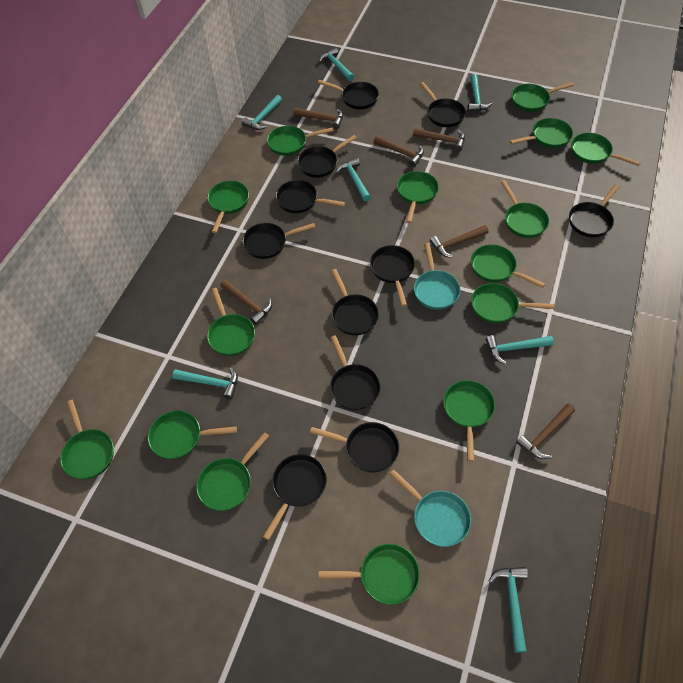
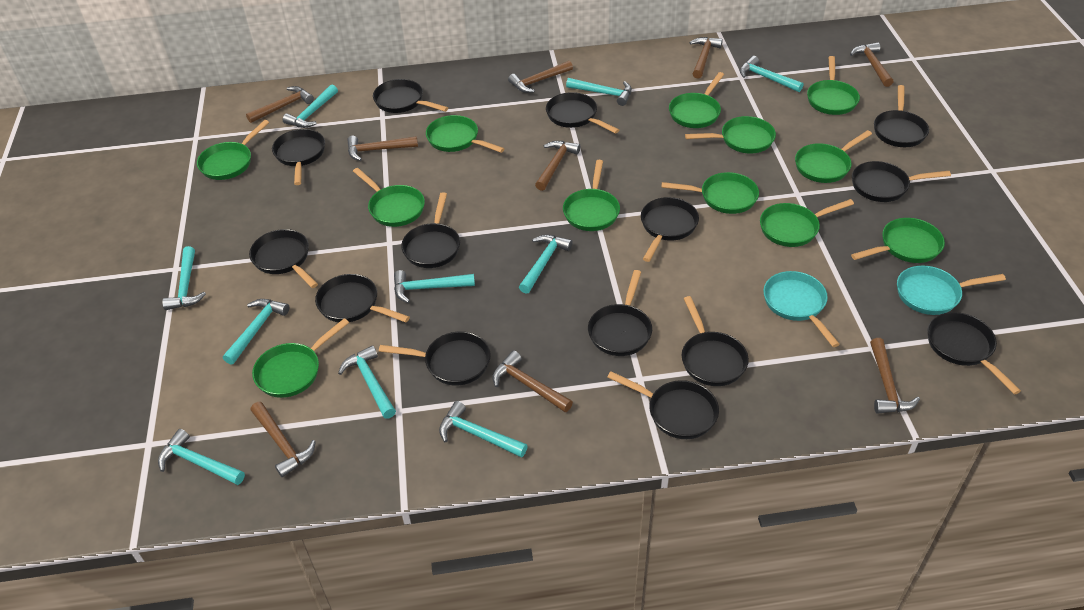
black pan: [242,223,316,259] [263,454,327,540] [276,180,345,213] [297,135,357,178] [310,422,399,472] [318,80,379,109] [330,335,380,410] [331,269,379,335] [370,245,415,306] [420,82,466,127] [569,184,619,237] = 11 -> [249,229,318,288] [272,129,325,185] [315,274,410,323] [373,79,448,113] [379,332,491,385] [401,192,460,268] [546,92,619,134] [588,270,652,356] [607,371,719,439] [641,197,699,262] [682,296,749,386] [852,161,951,202] [874,85,929,147] [928,312,1021,394] = 14
brown hammer: [220,280,272,325] [293,108,343,129] [374,136,424,167] [413,128,465,151] [430,225,488,258] [516,404,575,459] = 6 -> [246,86,314,123] [251,402,316,477] [347,136,418,161] [493,351,573,412] [508,61,573,93] [535,141,580,191] [689,37,723,79] [850,42,893,87] [870,338,920,414] = 9
green pan: [60,400,114,479] [148,410,237,459] [196,432,269,511] [207,181,249,233] [207,288,255,356] [267,126,333,156] [319,544,420,605] [397,171,439,223] [443,380,495,462] [471,244,545,288] [471,283,554,323] [501,180,549,238] [510,118,573,148] [511,82,574,112] [571,133,641,166] = 15 -> [197,120,269,180] [252,318,349,398] [353,168,425,227] [426,115,505,153] [563,160,620,231] [661,172,759,214] [669,72,724,128] [685,116,776,154] [760,199,854,247] [795,130,872,183] [807,56,860,115] [851,218,945,263] = 12
turquoise hammer: [172,368,238,399] [242,95,282,130] [319,48,354,81] [336,158,371,201] [468,74,493,111] [486,335,554,364] [489,567,528,653] = 7 -> [158,429,245,485] [162,246,206,310] [223,299,289,365] [283,85,338,128] [338,345,396,419] [394,270,475,303] [439,401,528,458] [519,235,573,294] [566,78,632,106] [740,56,803,92] = 10

